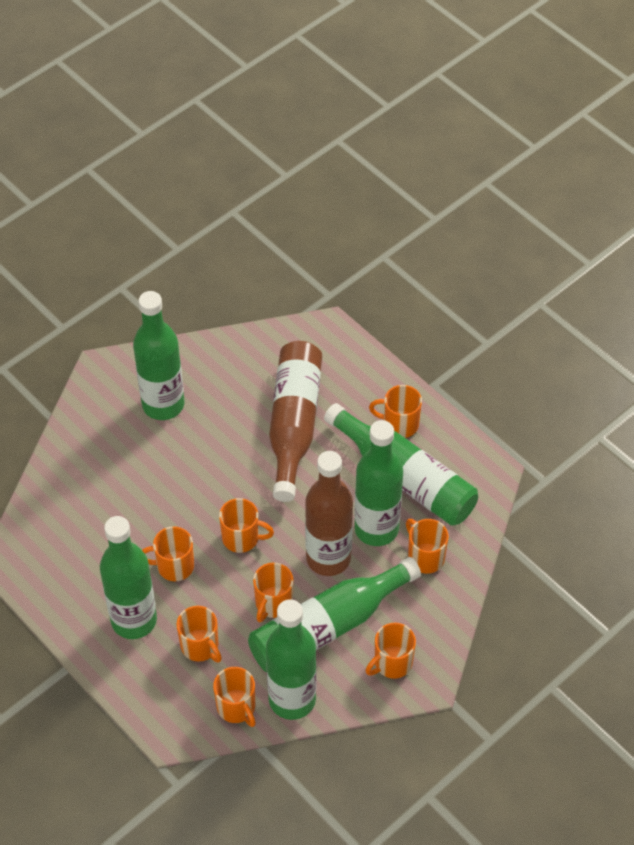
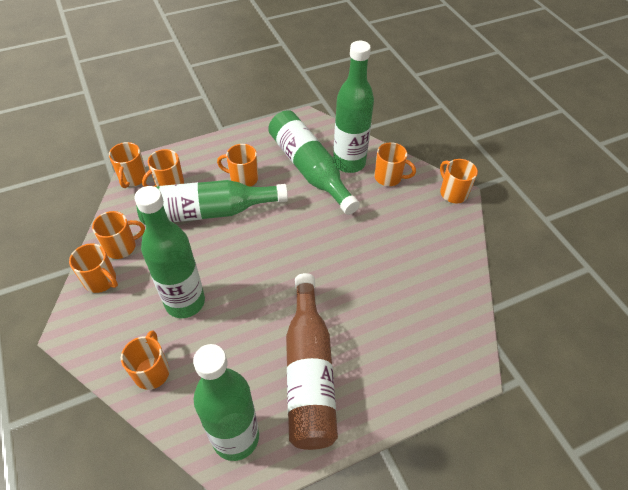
brown bottle: [269,341,322,502] [305,451,353,576] = 2 -> [286,273,338,450] = 1
green bottle: [100,516,157,639] [133,291,184,420] [248,557,421,672] [266,599,316,720] [324,403,478,526] [354,420,403,546] = 6 -> [134,186,205,318] [136,180,288,224] [193,344,259,461] [268,110,360,215] [333,41,374,173] = 5

